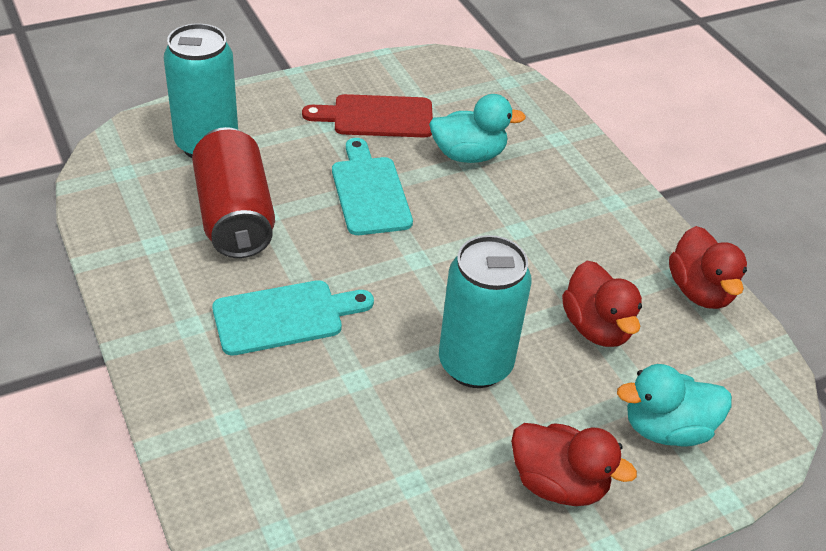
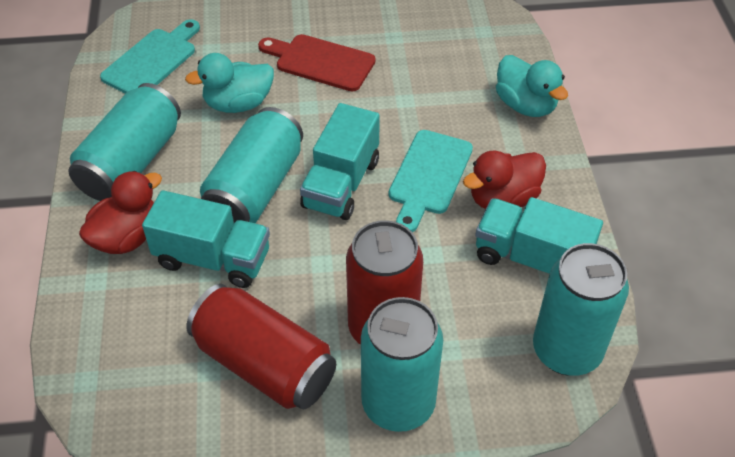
red can: [192,127,275,258] = 1 -> [186,284,336,410] [346,220,423,345] = 2
red duck: [511,423,637,506] [562,261,642,347] [669,226,747,309] = 3 -> [79,171,162,254] [463,151,546,209] = 2
turquoise can: [164,23,238,158] [439,235,532,388] = 2 -> [68,83,181,201] [200,107,303,223] [361,297,443,432] [533,243,629,376] = 4
turquoise truck: none = 0 -> [142,190,270,288] [300,103,380,220] [475,197,603,274] = 3

